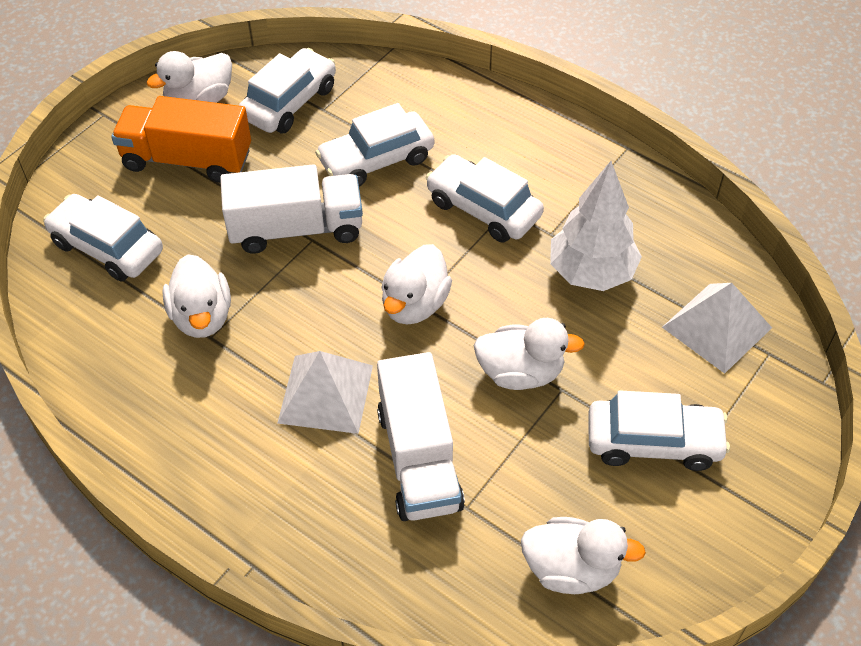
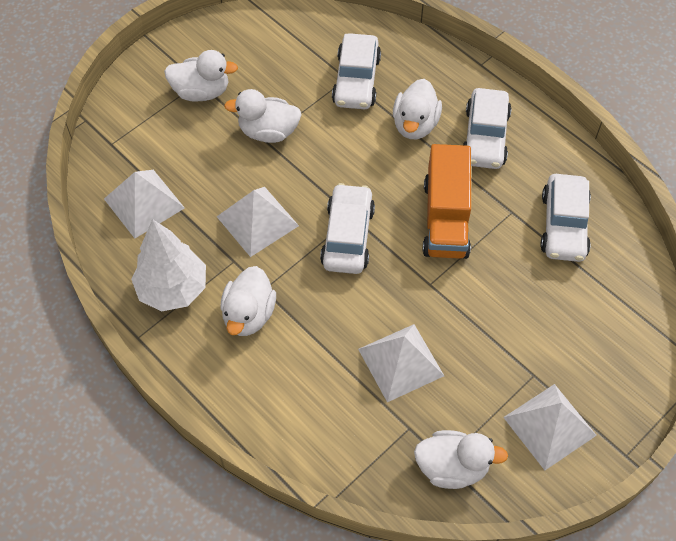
white car: [43,194,163,281] [239,48,336,133] [315,103,434,187] [426,154,544,242] [588,390,730,471] = 5 -> [320,183,375,274] [332,33,381,109] [463,88,512,169] [540,174,591,262] = 4
white pyramid: [278,351,373,434] [662,283,772,374] = 2 -> [104,170,185,238] [217,187,299,257] [358,324,444,402] [503,384,597,470] = 4
white truck: [220,164,363,254] [377,352,465,521] = 2 -> none = 0

